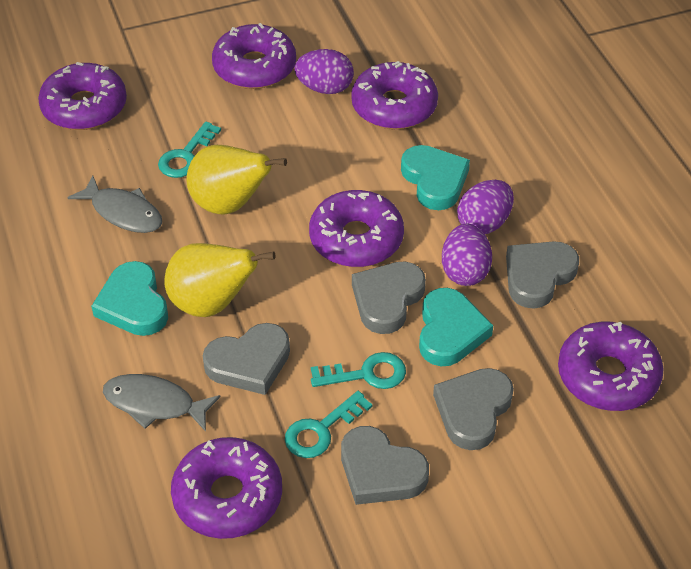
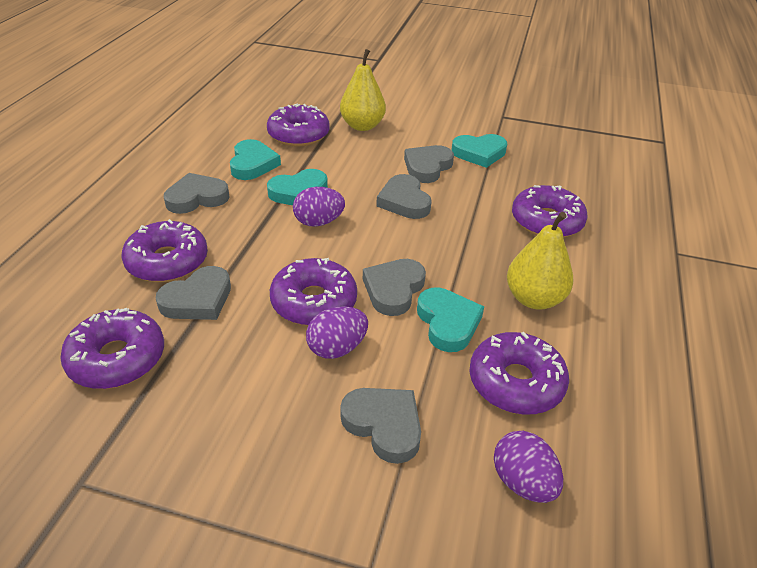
grey fish: [67,175,162,233] [103,374,221,431] = 2 -> none = 0
grey heart: [203,323,290,395] [341,426,429,505] [352,261,426,334] [433,368,514,450] [506,241,579,309] = 5 -> [156,266,231,320] [164,173,230,214] [340,388,421,464] [363,259,426,316] [376,174,432,219] [404,145,454,183] = 6
turquoise heart: [91,261,168,336] [401,145,470,210] [419,288,493,366] = 3 -> [230,139,281,180] [267,169,328,205] [417,288,484,352] [451,134,507,168] = 4
turquoise key: [158,122,221,178] [285,391,372,458] [311,352,406,389] = 3 -> none = 0

